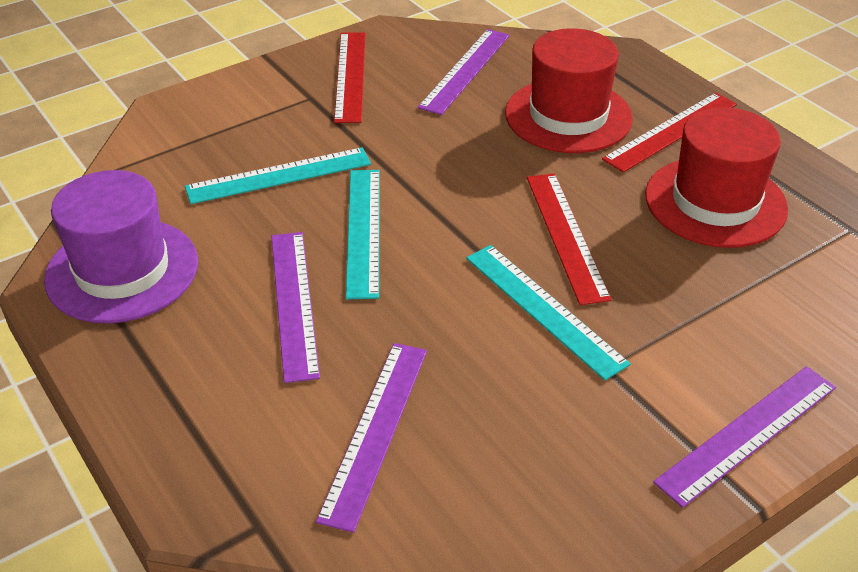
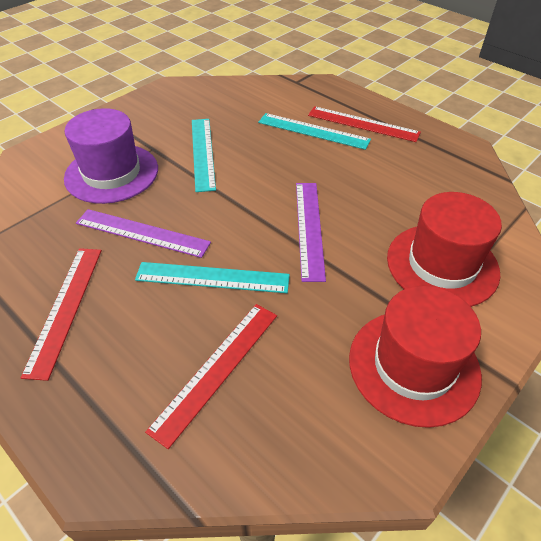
purple ruler: [271,232,320,383] [316,343,427,533] [418,29,510,115] [653,366,836,508] = 4 -> [76,209,211,258] [296,183,326,282] = 2

